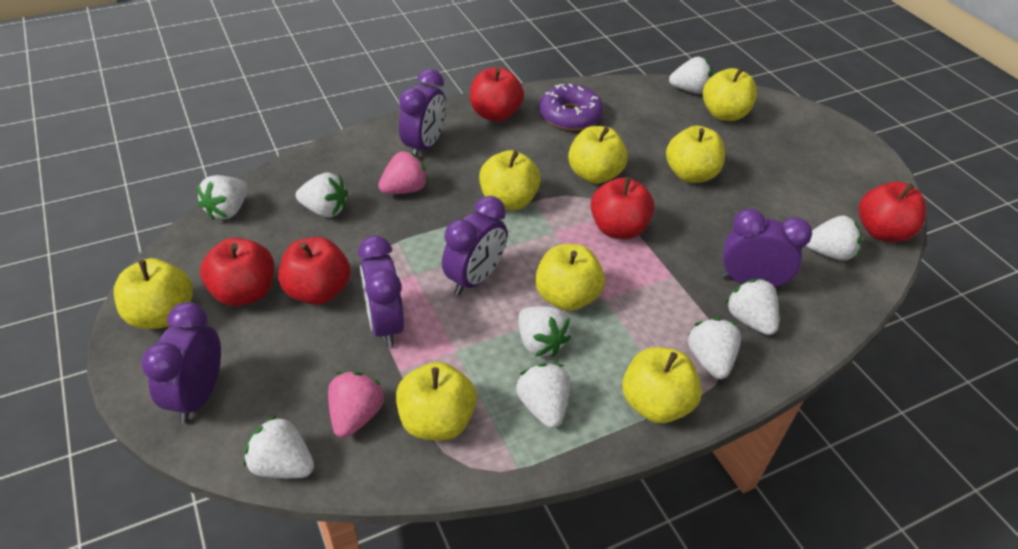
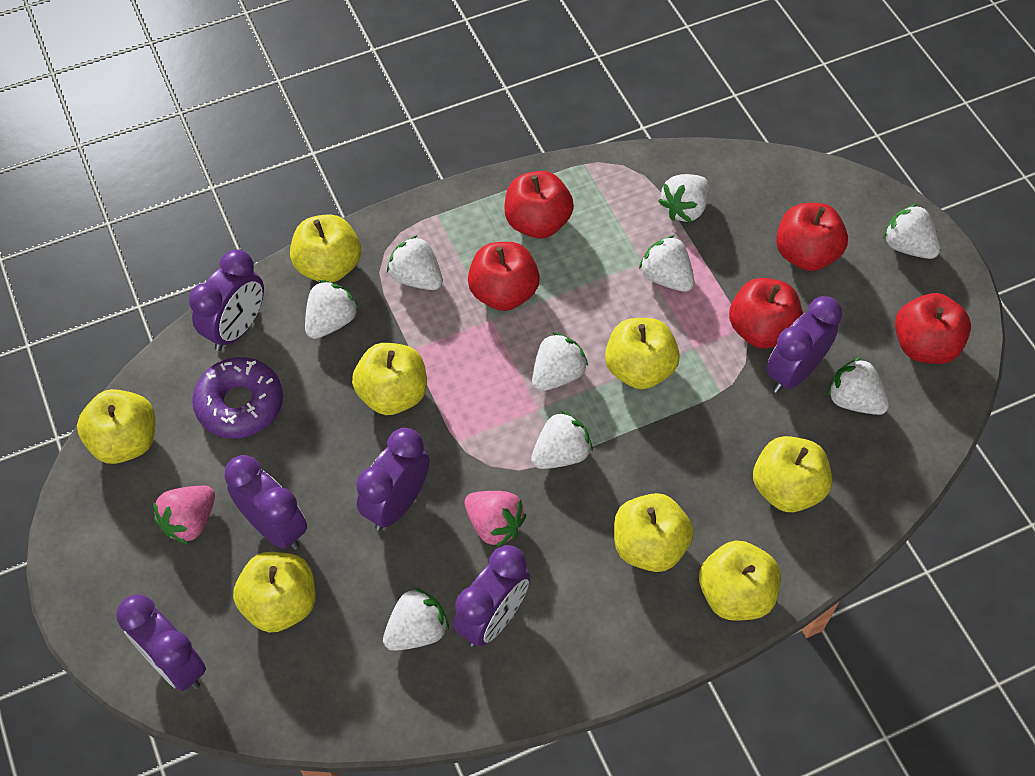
purple clock: [141,302,221,423] [358,236,404,347] [399,69,446,156] [442,196,507,295] [722,208,812,290] = 5 -> [116,594,206,691] [189,249,264,351] [224,455,307,550] [356,428,430,530] [453,545,530,647] [766,296,842,393] = 6

